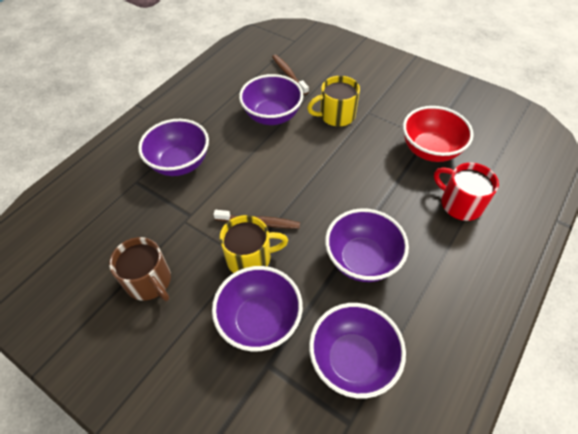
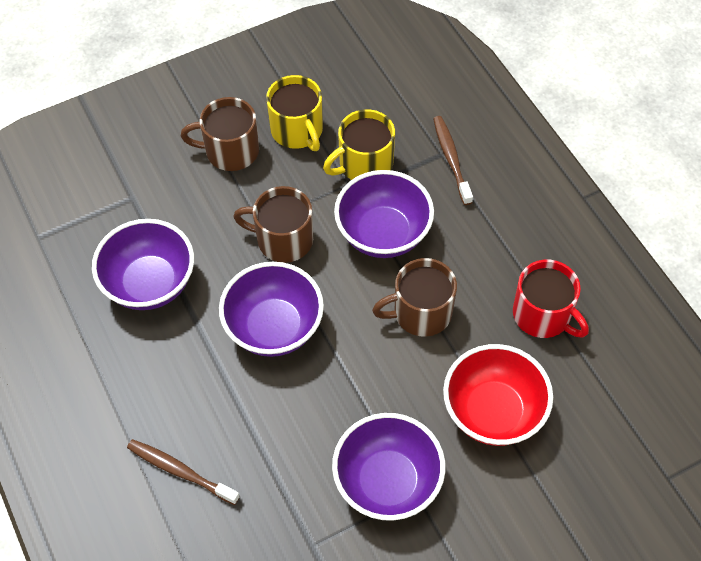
brown mug: [109,237,171,301] = 1 -> [181,97,259,171] [233,186,313,263] [372,258,457,337] = 3
purple bowl: [138,119,209,176] [212,266,303,351] [239,74,303,125] [309,303,406,398] [325,208,409,282] = 5 -> [92,219,194,310] [219,262,324,357] [332,413,446,521] [334,170,434,258] = 4

